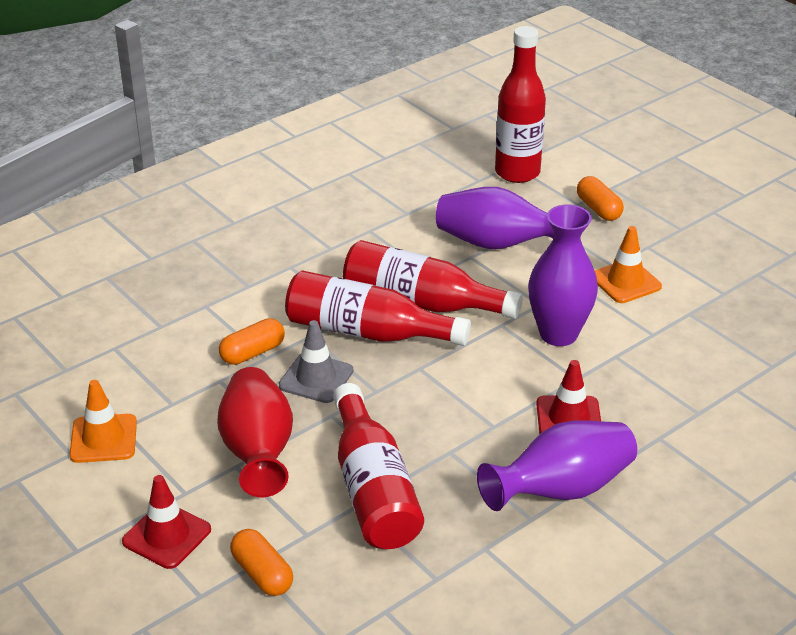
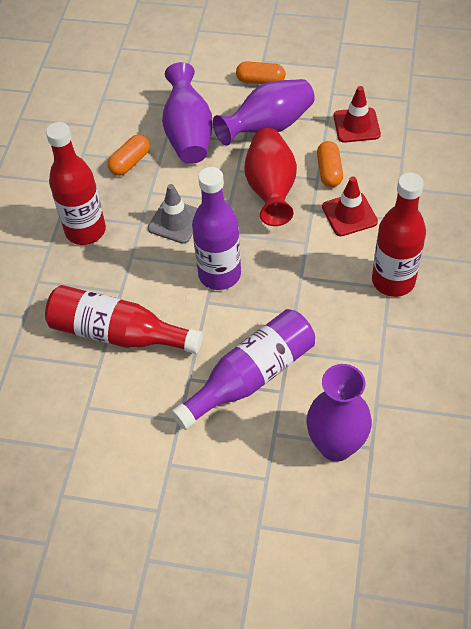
orange traffic cone: [69,380,137,463] [594,226,662,303] = 2 -> none = 0
purple bottle: none = 0 -> [171,309,315,430] [192,167,241,290] = 2
red bottle: [285,270,471,346] [333,383,424,549] [343,240,523,319] [495,26,546,183] = 4 -> [45,285,203,354] [46,122,106,245] [372,173,426,297] = 3

